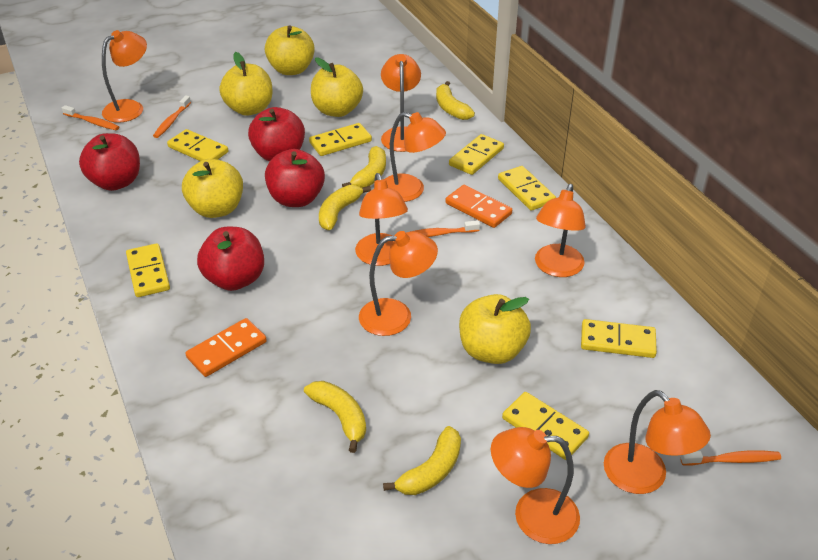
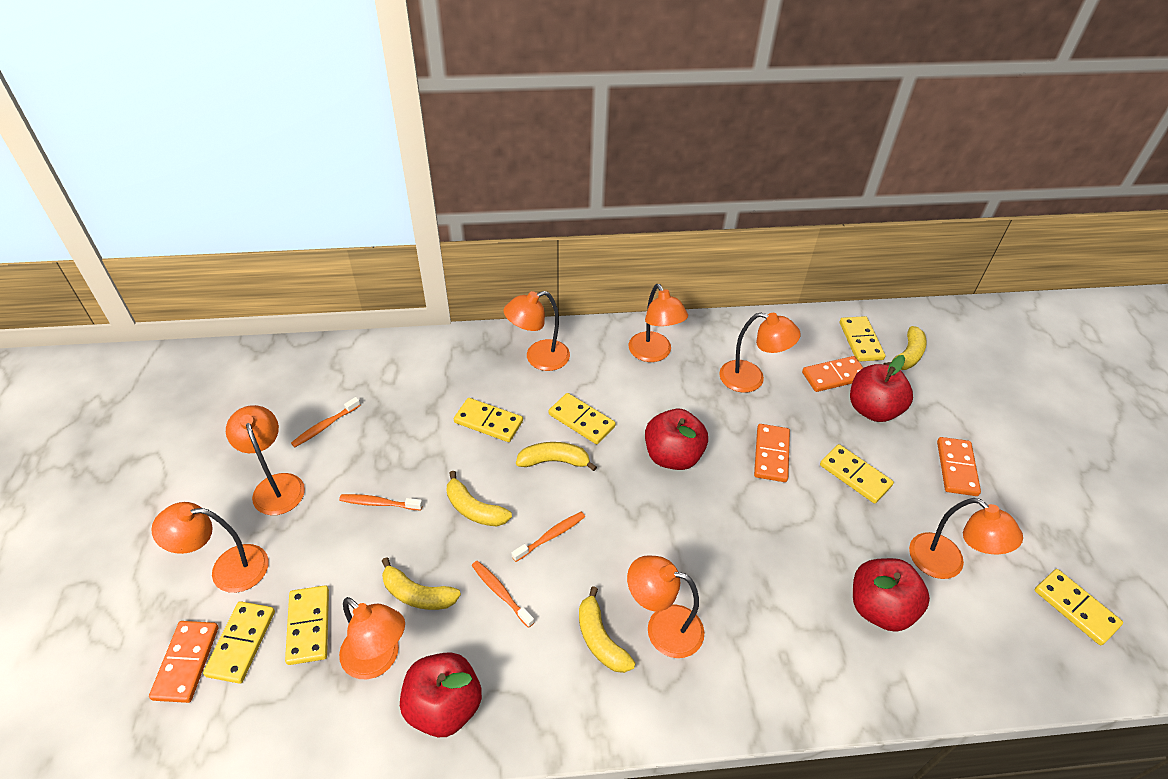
orange domino: [185,318,267,377] [446,185,512,228] = 2 -> [149,621,218,703] [754,424,790,482] [802,356,863,392] [937,437,981,496] = 4
yellow apple: [182,159,243,218] [219,52,273,116] [265,25,315,75] [311,57,363,117] [459,294,531,364] = 5 -> none = 0

